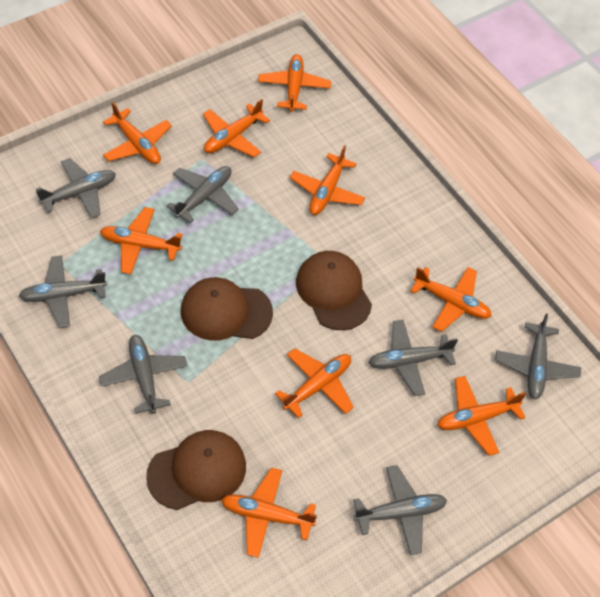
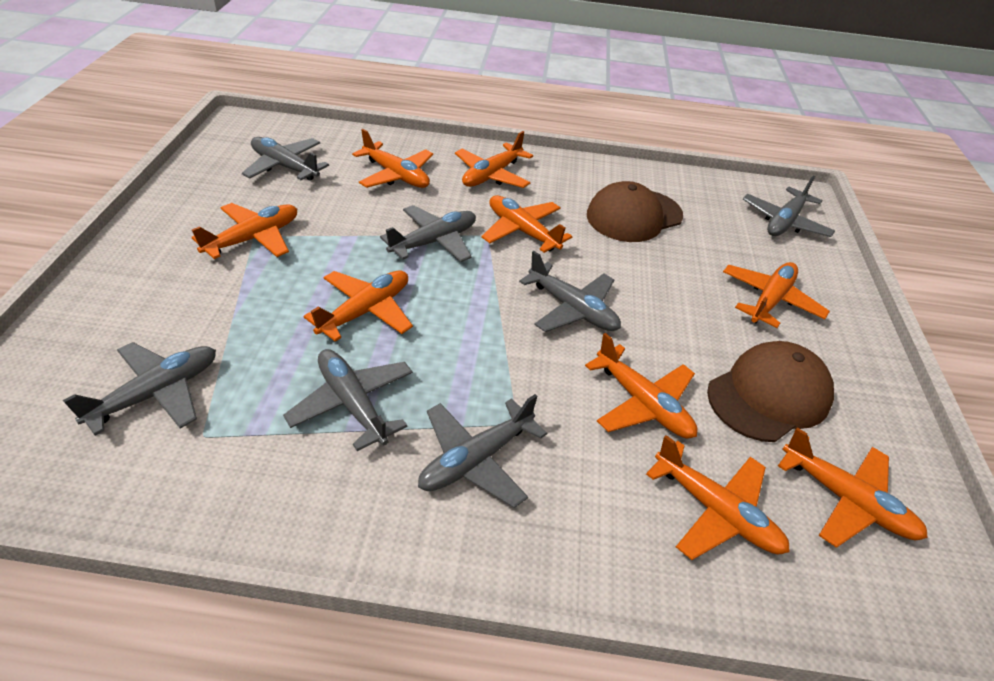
brown cap: [146,430,246,510] [181,277,273,341] [296,251,372,330] = 3 -> [587,181,683,242] [707,341,834,442] = 2

